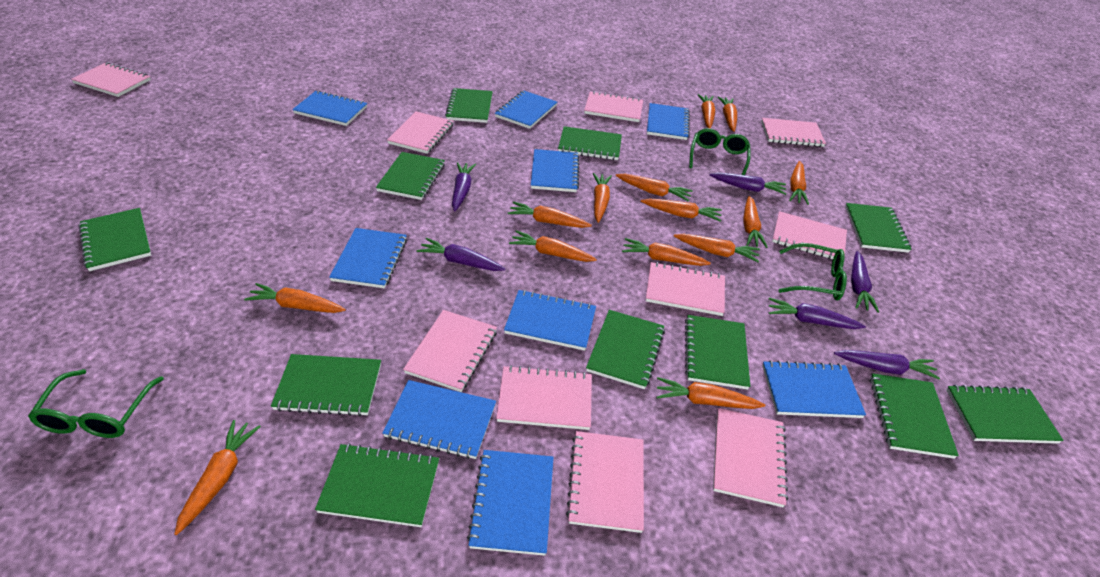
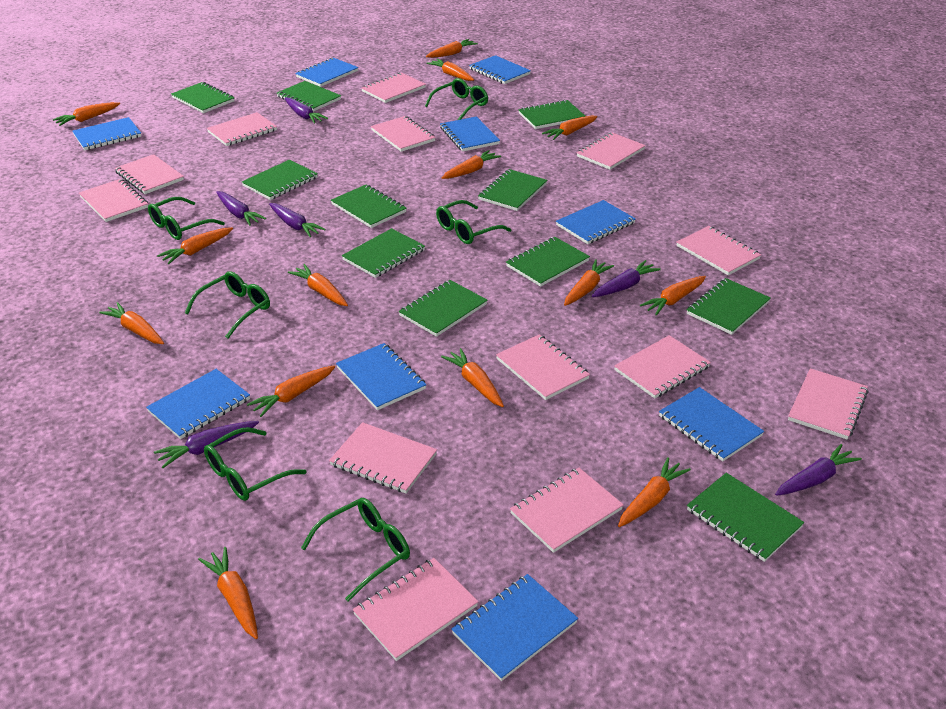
green glasses: [28,369,164,438] [689,128,751,175] [779,243,847,301] = 3 -> [148,197,225,240] [185,271,270,338] [204,427,306,501] [301,498,410,602] [425,78,488,120] [436,200,512,244] = 6
pink notebook: [71,62,151,97] [387,111,454,154] [403,310,497,392] [496,365,592,430] [566,431,644,533] [584,91,643,122] [646,262,725,316] [713,408,788,507] [761,118,826,147] [772,211,847,259] = 10 -> [79,179,148,222] [115,154,184,194] [207,112,277,146] [329,422,437,494] [353,558,479,661] [361,73,426,103] [371,116,436,152] [496,334,590,400] [510,468,624,553] [577,133,646,170] [614,335,711,399] [676,226,761,275] [788,368,869,439] = 13

